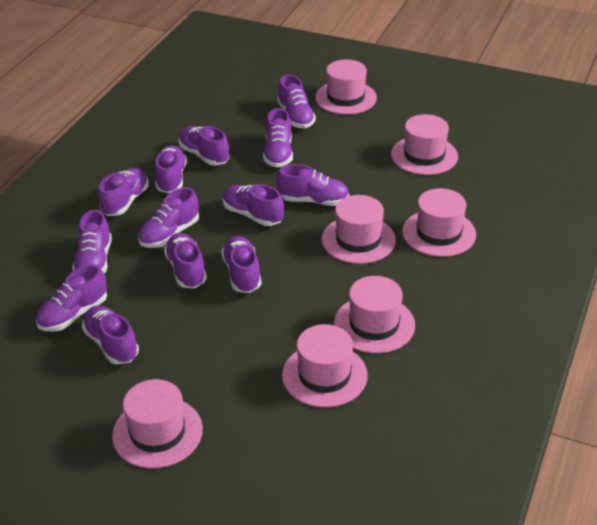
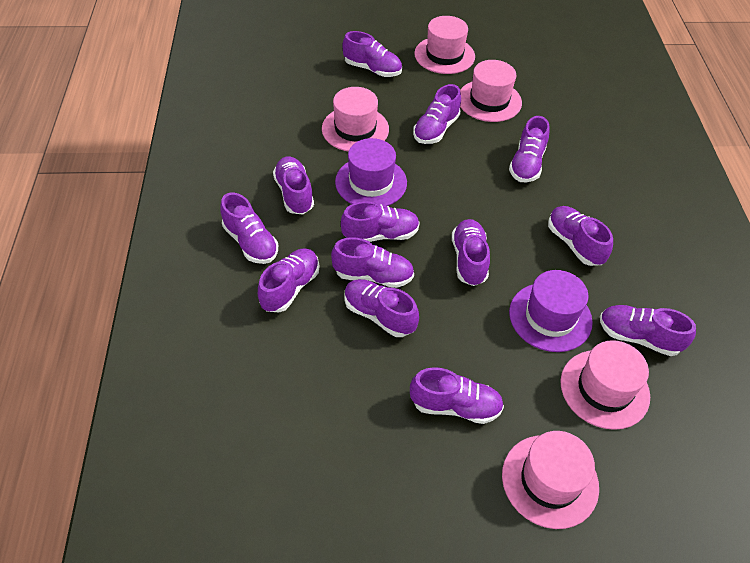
pink hat: [112,379,203,469] [282,324,367,408] [315,59,377,115] [322,195,396,264] [334,276,415,354] [391,114,458,175] [402,188,476,257] = 7 -> [322,87,389,152] [414,16,475,74] [460,60,522,122] [502,431,599,529] [560,340,650,430] = 5
purple hat: none = 0 -> [335,138,407,206] [509,270,593,352] = 2

